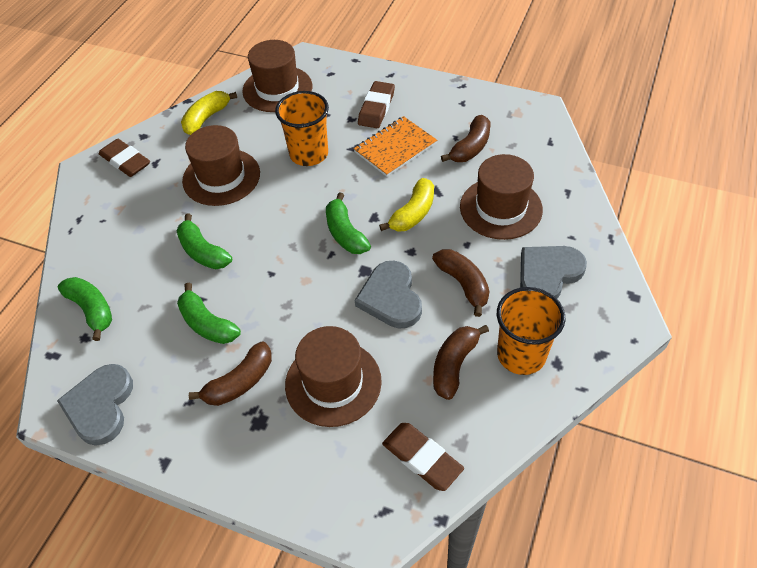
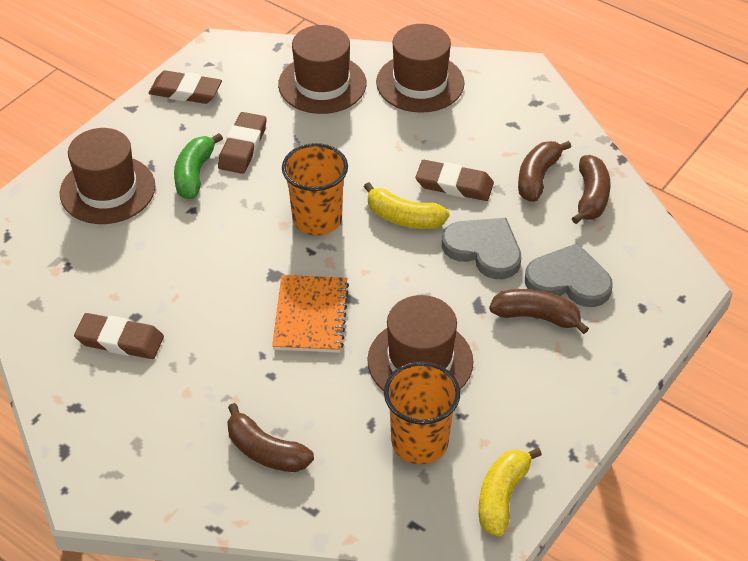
brown eraser: [99,139,150,177] [358,81,395,128] [382,423,464,491] = 3 -> [74,313,164,359] [149,70,222,104] [218,112,267,174] [415,160,494,201] = 4
green banana: [58,277,112,341] [177,213,232,269] [177,283,241,344] [326,192,371,254] = 4 -> [174,133,223,199] = 1
grey heart: [57,364,133,446] [355,261,422,328] [520,246,587,298] = 3 -> [442,218,521,279] [525,243,613,307] = 2

